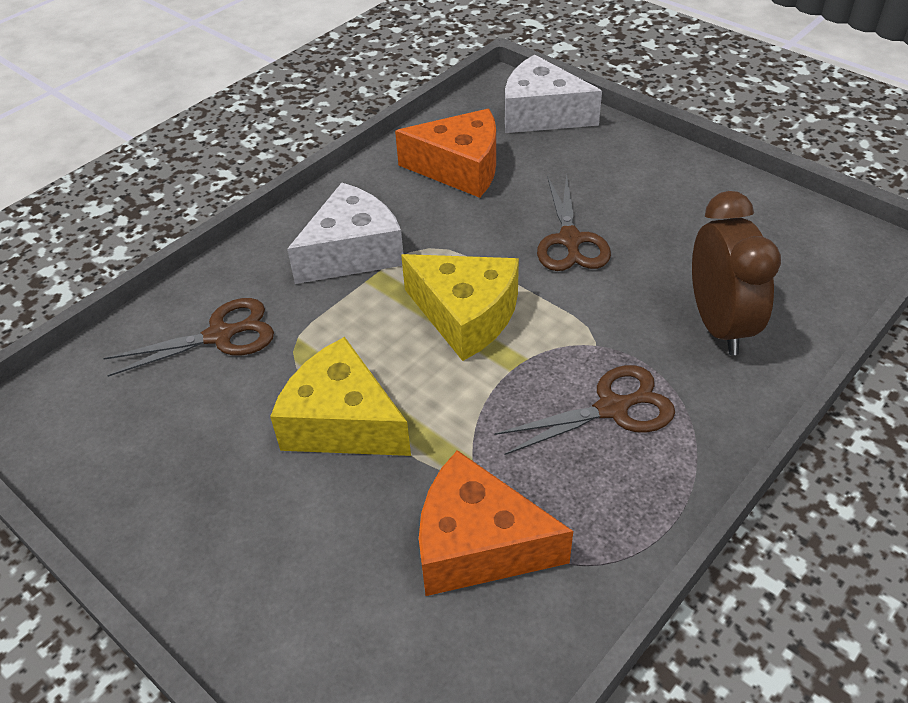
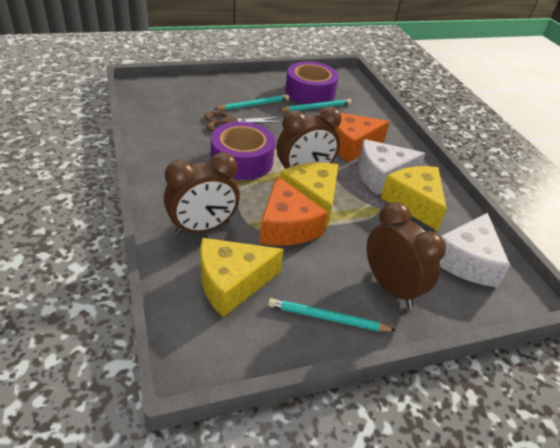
brown clock: [692,191,781,355] = 1 -> [164,152,240,235] [277,106,341,169] [367,202,446,308] = 3
brown scissors: [103,298,274,377] [495,365,675,455] [537,174,611,271] = 3 -> [204,111,282,132] = 1
purple tape: none = 0 -> [211,122,275,180] [285,61,339,104] = 2
turquoise pencil: none = 0 -> [215,95,289,110] [268,298,396,331] [279,99,352,112] = 3
yellow cheese: [270,337,411,456] [401,254,519,361] = 2 -> [200,238,284,317] [280,163,338,229] [380,166,447,231] = 3

